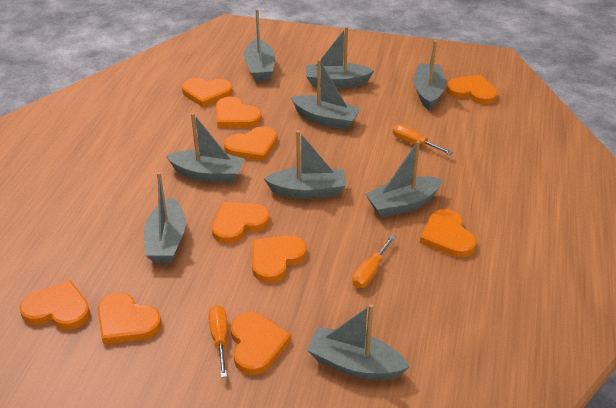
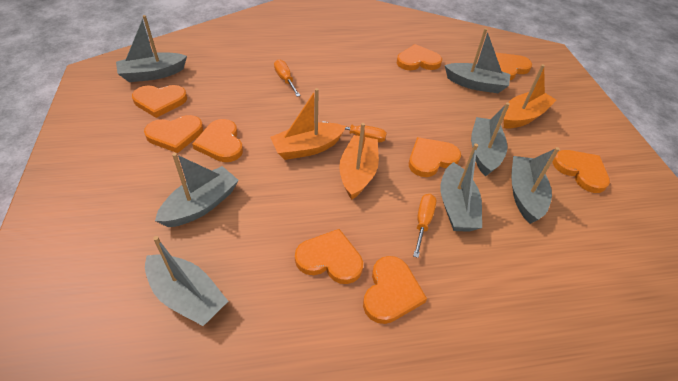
grey boat: [144,172,186,263] [166,113,245,183] [244,9,275,82] [264,130,346,199] [291,59,361,130] [306,26,374,88] [307,304,410,380] [365,141,443,218] [414,40,447,110] = 9 -> [116,15,187,82] [145,236,228,326] [155,153,239,227] [440,144,482,232] [445,28,511,93] [471,103,510,177] [511,147,560,224] = 7
orange boat: none = 0 -> [270,88,346,160] [339,123,379,200] [503,64,556,128] = 3
orange heart: [19,280,90,330] [97,292,162,344] [182,78,233,107] [212,202,270,243] [216,96,262,128] [224,126,277,161] [230,312,291,375] [252,235,307,283] [420,209,476,257] [446,75,498,104] = 10 -> [132,85,187,118] [144,115,203,153] [192,119,243,162] [295,229,363,284] [363,256,427,324] [397,44,442,70] [409,137,461,177] [495,53,532,80] [553,150,610,193] = 9

